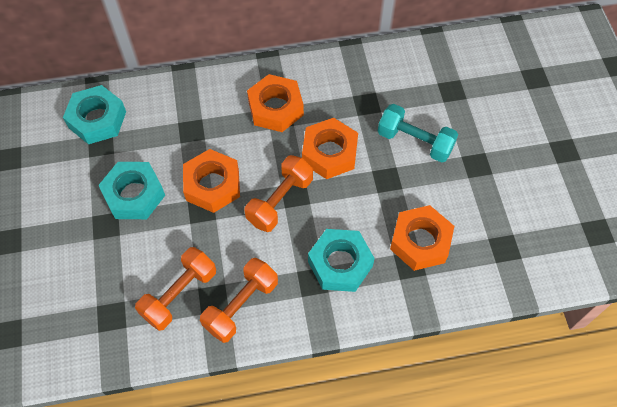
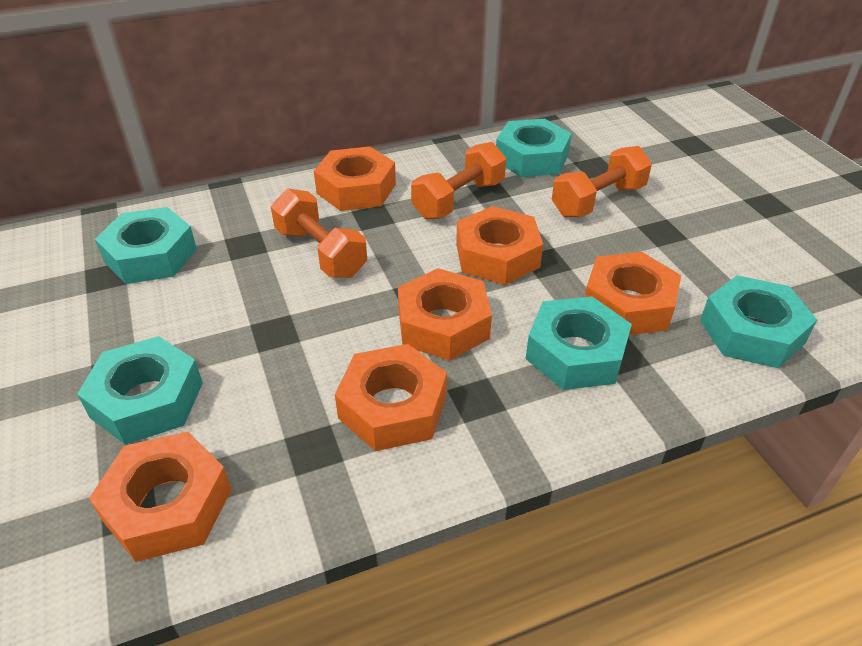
orange nut: [183,149,240,213] [247,74,304,132] [302,118,358,179] [390,205,454,271] = 4 -> [89,432,232,562] [314,146,396,211] [335,344,447,451] [398,268,492,361] [456,206,543,285] [585,252,681,335] = 6
turquoise dumbbell: [378,104,458,163] = 1 -> none = 0
turquoise nut: [63,85,126,144] [98,162,165,219] [308,229,375,292] = 3 -> [77,336,203,445] [95,207,197,284] [496,119,572,177] [526,296,632,390] [700,275,817,368] = 5

